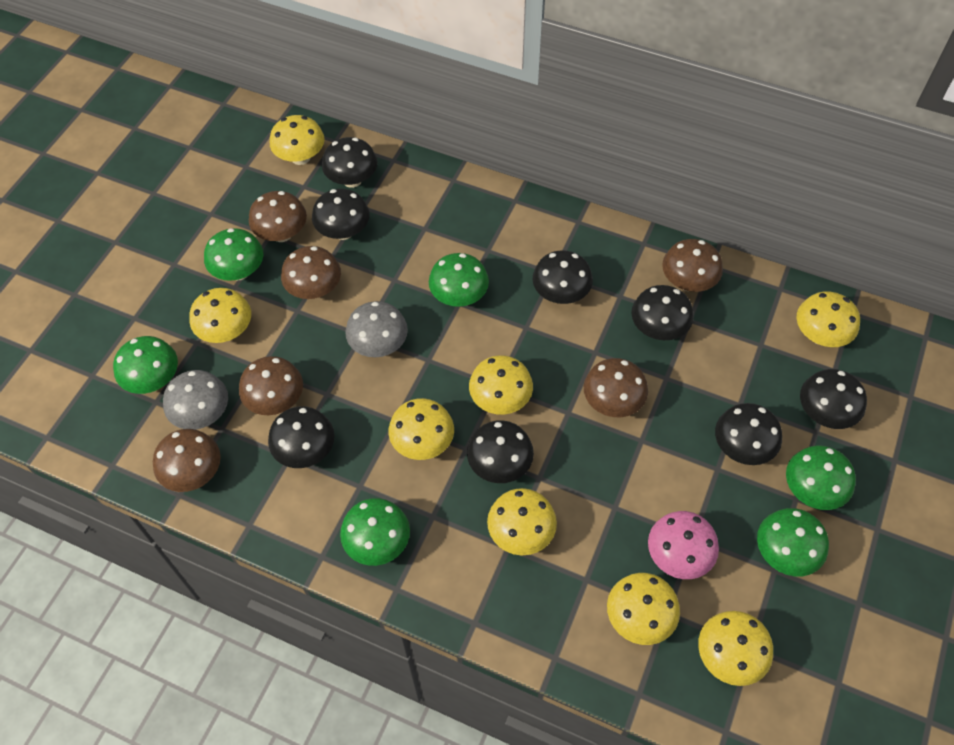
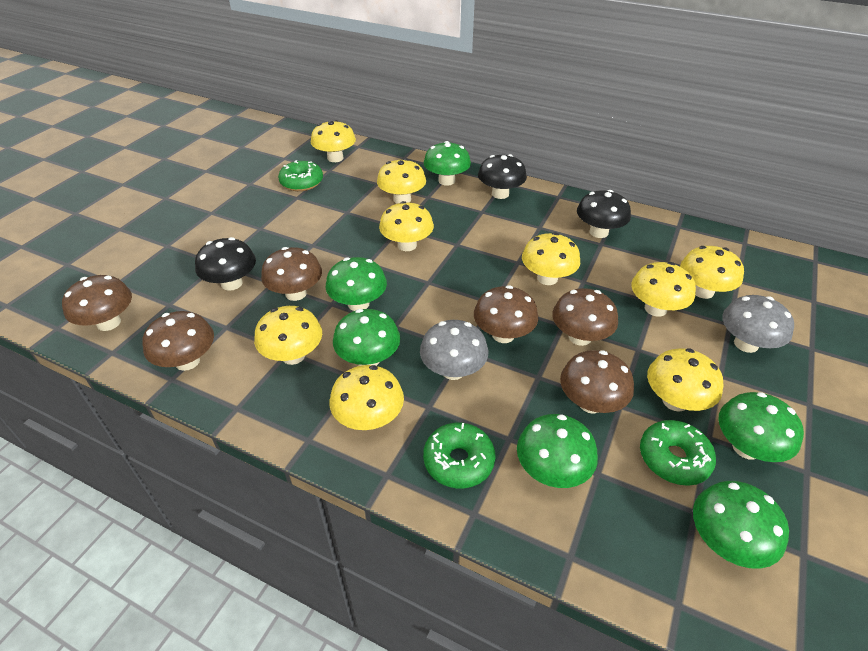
black mushroom: [268,406,334,468] [312,189,370,240] [322,137,378,188] [467,420,534,483] [533,250,593,304] [631,285,694,340] [715,403,782,465] [800,369,867,429] = 8 -> [195,237,256,291] [478,154,527,199] [577,190,631,238] = 3
green donut: none = 0 -> [278,160,323,191] [423,423,496,488] [640,420,716,486] = 3
pink mushroom: [648,511,719,579] = 1 -> none = 0
yellow mushroom: [189,288,251,343] [270,115,325,165] [389,398,454,460] [469,355,533,415] [487,488,557,555] [607,573,680,645] [698,611,773,686] [797,291,860,347] = 8 -> [254,306,322,365] [311,120,356,162] [330,365,404,430] [377,159,426,204] [379,201,434,251] [522,232,580,285] [631,262,696,317] [647,348,723,412] [680,246,744,299] = 9

